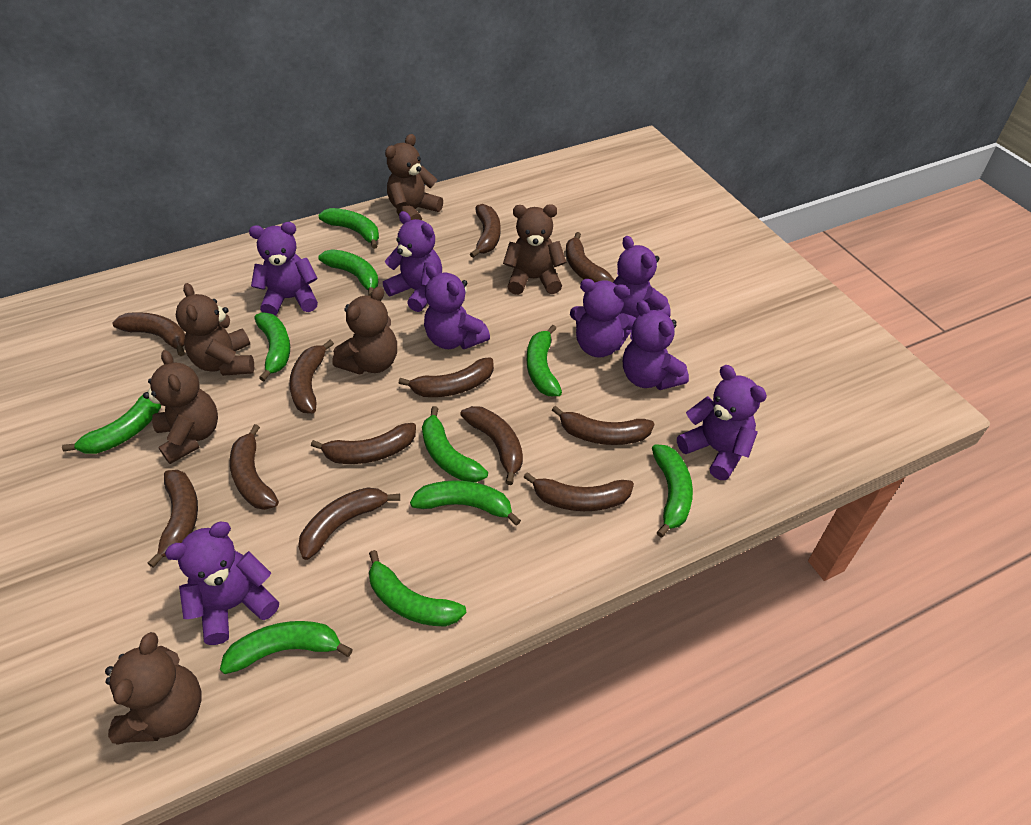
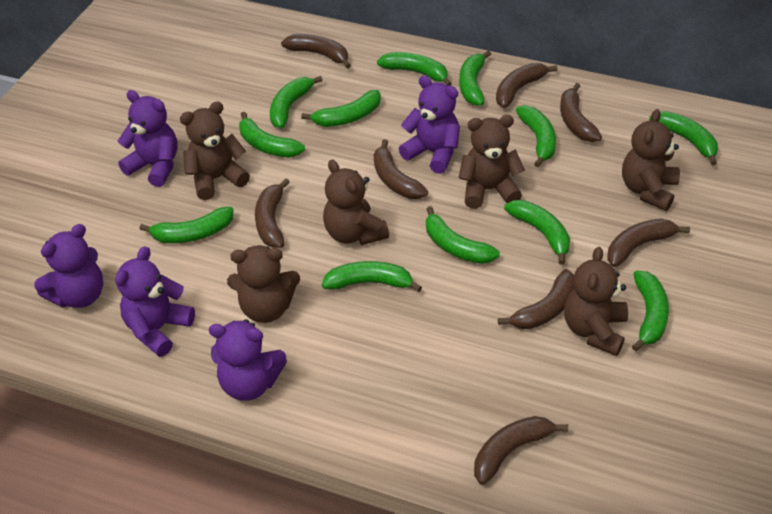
brown banana: [113,312,185,356] [148,470,198,568] [230,424,279,510] [289,340,334,413] [298,487,400,560] [311,423,416,464] [399,357,494,397] [460,406,523,485] [470,204,500,258] [523,472,634,511] [552,406,654,445] [566,232,614,283] = 12 -> [255,179,290,248] [281,34,351,69] [374,139,428,199] [474,416,568,485] [496,63,557,108] [498,269,574,329] [560,83,602,142] [607,219,690,267] = 8
green banana: [62,395,161,454] [220,621,353,674] [254,313,290,381] [318,249,379,296] [319,208,379,249] [369,550,467,627] [410,480,521,526] [422,406,488,482] [527,325,562,396] [652,444,693,537] = 10 -> [139,207,233,243] [239,112,305,158] [270,76,322,129] [301,90,381,127] [322,261,422,292] [377,52,452,86] [426,206,500,264] [459,50,491,106] [504,200,570,265] [516,105,556,167] [632,270,669,351] [649,111,718,165] = 12
purple teddy bear: [165,522,279,645] [249,222,318,316] [383,211,442,312] [424,265,490,349] [570,279,636,358] [613,236,671,318] [623,300,689,390] [677,365,767,480] = 8 -> [34,224,103,308] [115,246,195,357] [117,90,178,187] [209,319,287,401] [399,76,460,174] = 5

